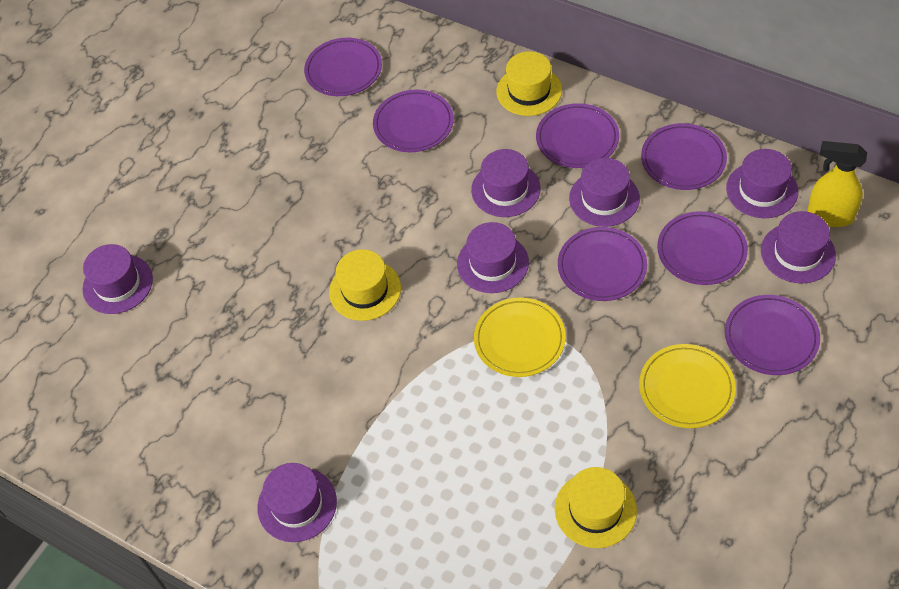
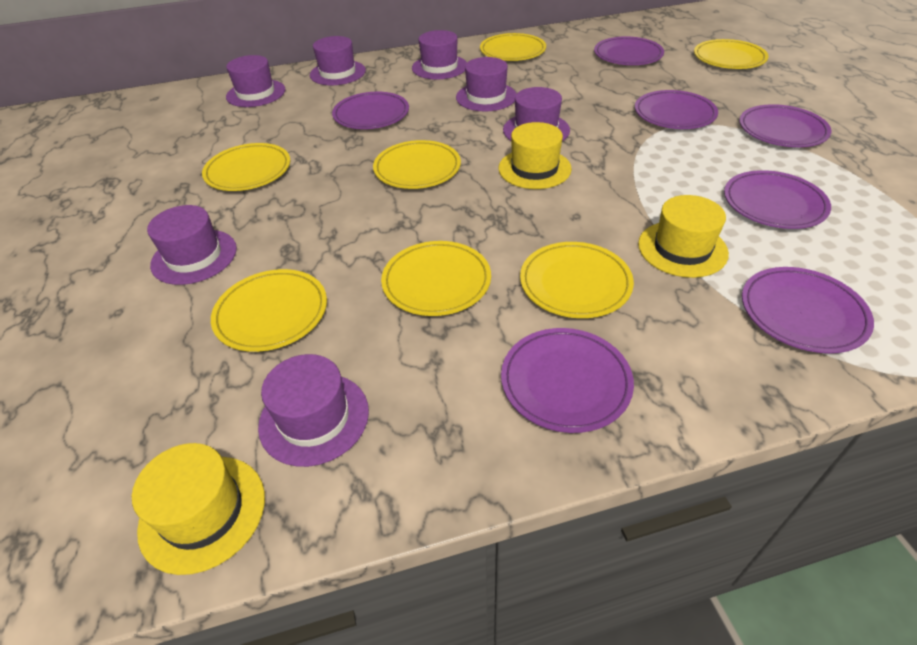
yellow plate: [474,298,566,377] [639,344,736,428] = 2 -> [202,143,290,191] [211,269,327,352] [373,140,461,189] [381,241,491,316] [480,33,546,61] [520,242,634,318] [694,39,769,69] = 7
yellow spray bottle: [807,141,867,227] = 1 -> none = 0

